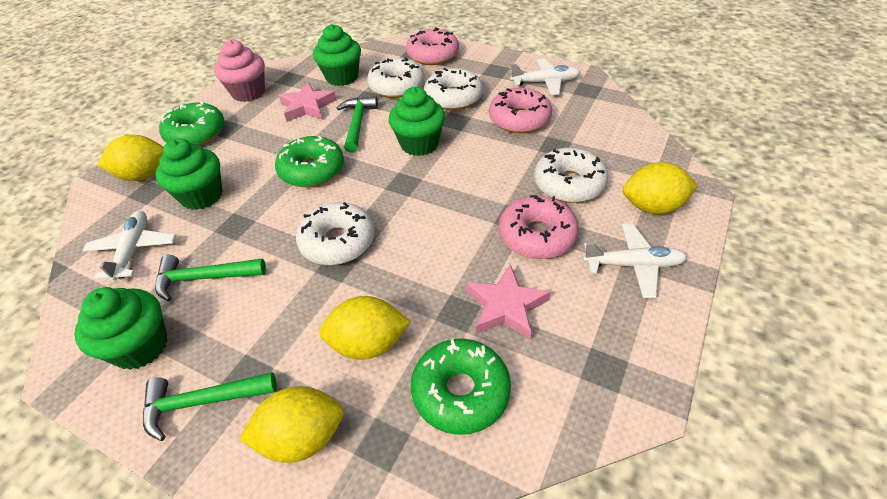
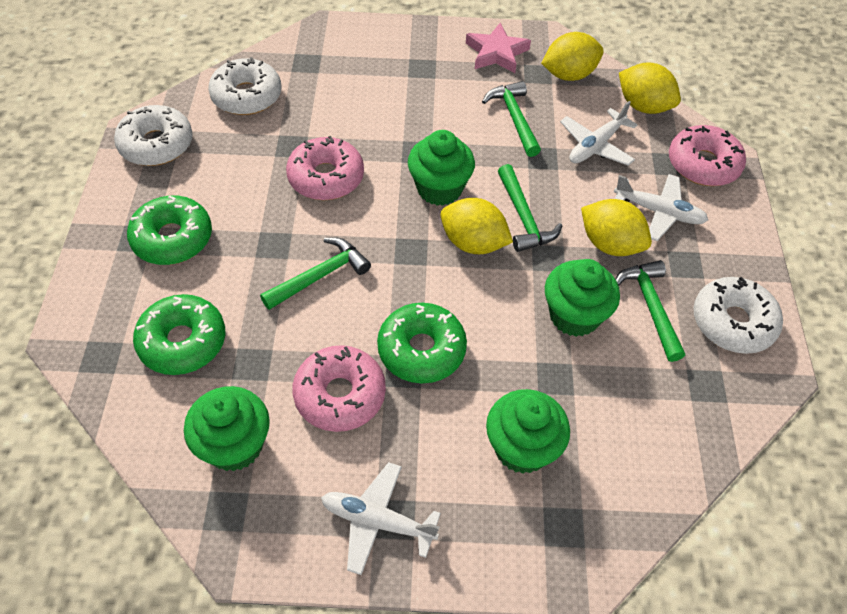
green hammer: [143,372,277,441] [155,255,266,301] [336,96,378,153] = 3 -> [260,237,371,310] [482,81,541,157] [498,164,562,252] [615,260,685,362] = 4
pink cupcake: [214,39,265,102] = 1 -> none = 0
pink star: [278,82,336,122] [466,264,551,340] = 2 -> [466,23,531,73] = 1
white donut: [296,202,375,265] [367,57,424,98] [424,68,483,110] [534,148,608,203] = 4 -> [114,105,193,166] [208,57,281,115] [693,277,783,354] = 3

